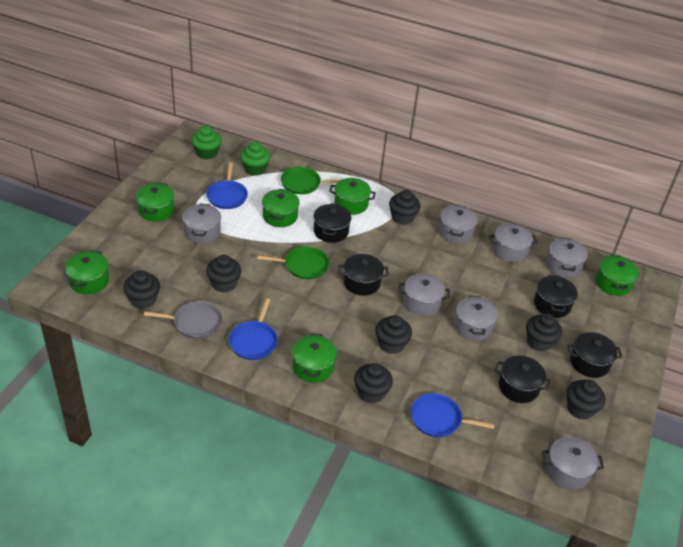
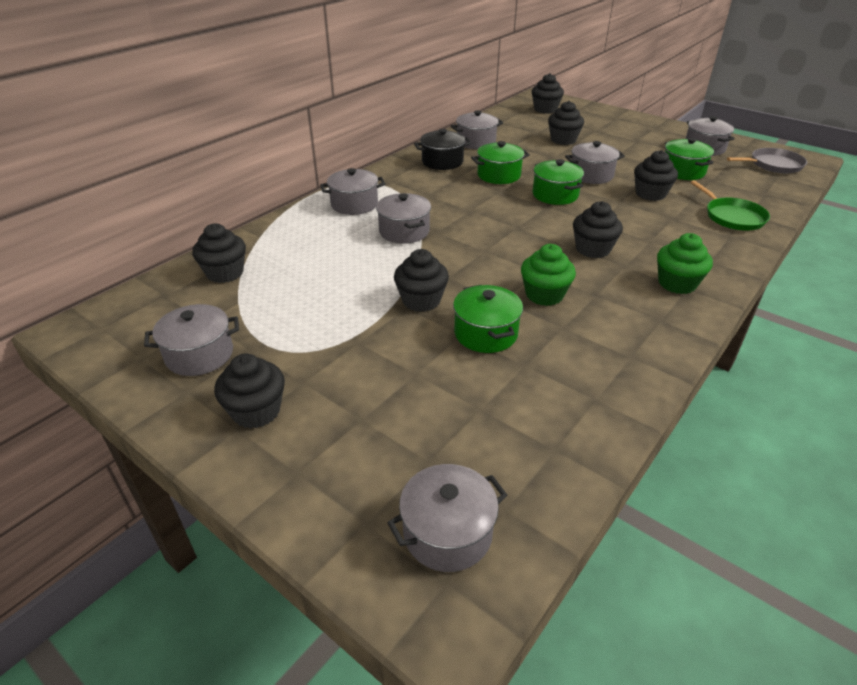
black pot: [313,203,351,243] [338,254,389,296] [495,356,551,403] [534,274,578,318] [567,332,623,378] = 5 -> [414,129,471,170] = 1
blue pan: [206,163,248,209] [229,299,278,360] [411,393,495,437] = 3 -> none = 0
green pan: [257,246,330,279] [281,167,340,194] = 2 -> [690,180,770,230] = 1
green pot: [65,250,109,294] [136,183,175,222] [262,189,300,227] [292,333,337,383] [329,178,376,215] [596,254,639,296] = 6 -> [453,285,523,353] [471,141,530,184] [532,159,584,205] [665,138,714,180] = 4

